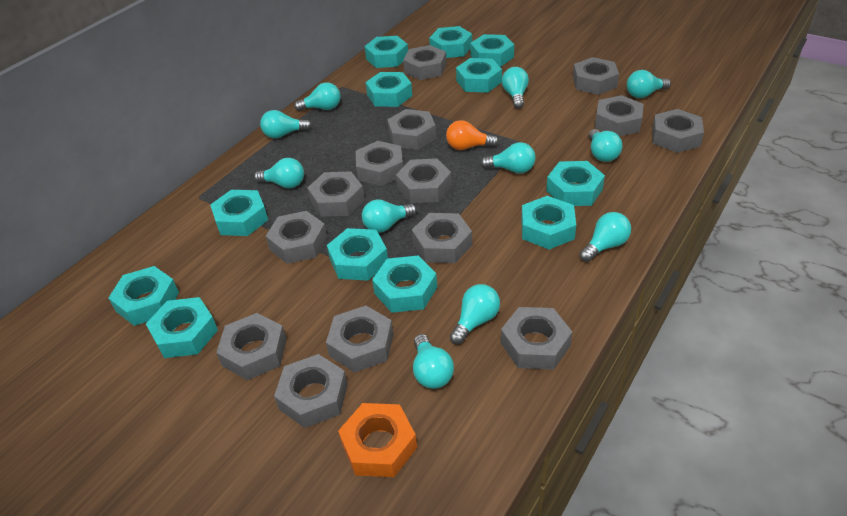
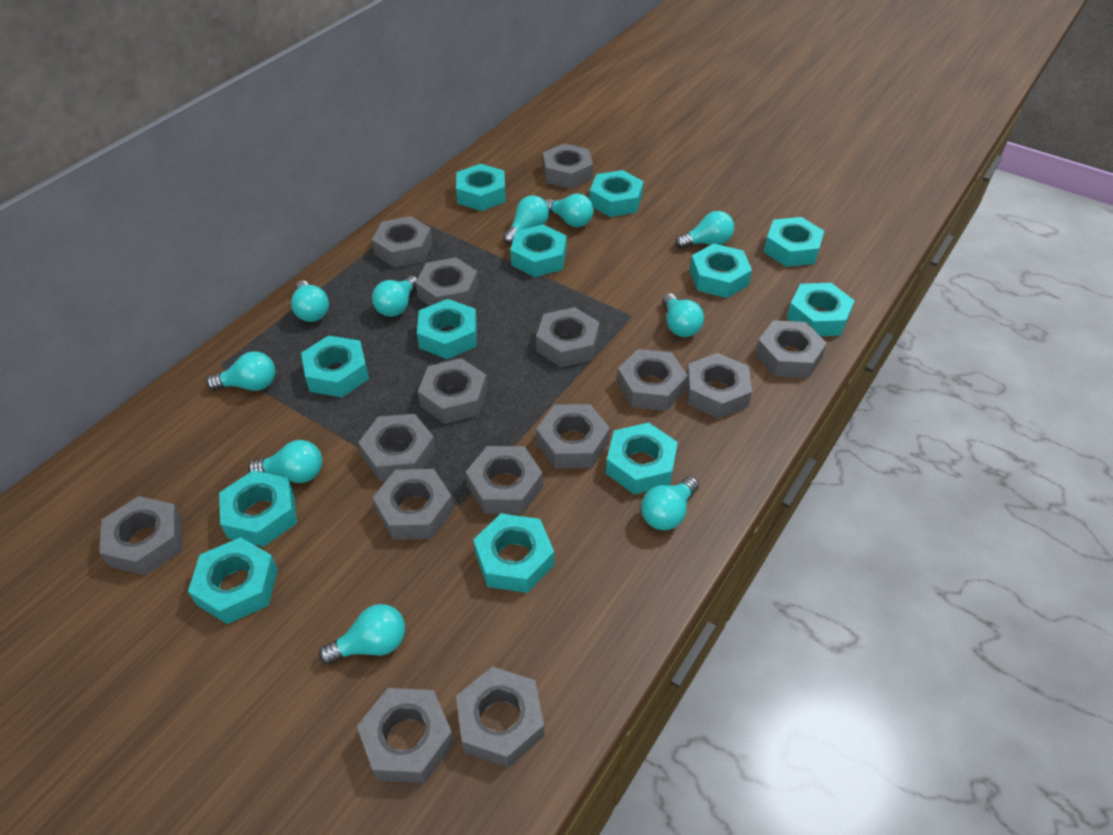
grey nut: [216,313,287,380] [266,211,327,264] [274,354,348,428] [307,171,365,217] [326,306,393,373] [356,141,403,186] [387,109,436,150] [396,158,452,203] [403,45,447,80] [412,213,472,263] [501,307,572,370] [573,57,619,95] [595,95,644,136] [652,109,704,153] = 14 -> [99,496,183,576] [357,688,454,783] [358,414,436,481] [372,216,433,268] [372,469,454,540] [416,257,479,307] [418,358,488,424] [456,666,544,768] [466,446,543,514] [536,307,599,367] [536,404,610,468] [543,143,593,189] [617,349,688,411] [686,353,752,419] [755,320,827,378] = 15
orange light bulb: [446,120,499,150] = 1 -> none = 0
orange nut: [338,403,417,477] = 1 -> none = 0
turquoise light bulb: [254,158,304,188] [260,110,312,138] [294,83,340,111] [362,200,417,233] [413,334,454,389] [450,284,500,344] [481,142,536,174] [502,67,529,109] [580,212,631,262] [589,129,622,162] [627,70,671,98] = 11 -> [206,351,276,391] [248,440,322,483] [291,280,329,322] [319,604,405,664] [372,276,418,317] [503,195,549,244] [545,193,594,227] [641,477,699,530] [662,293,704,337] [675,211,734,249] = 10

